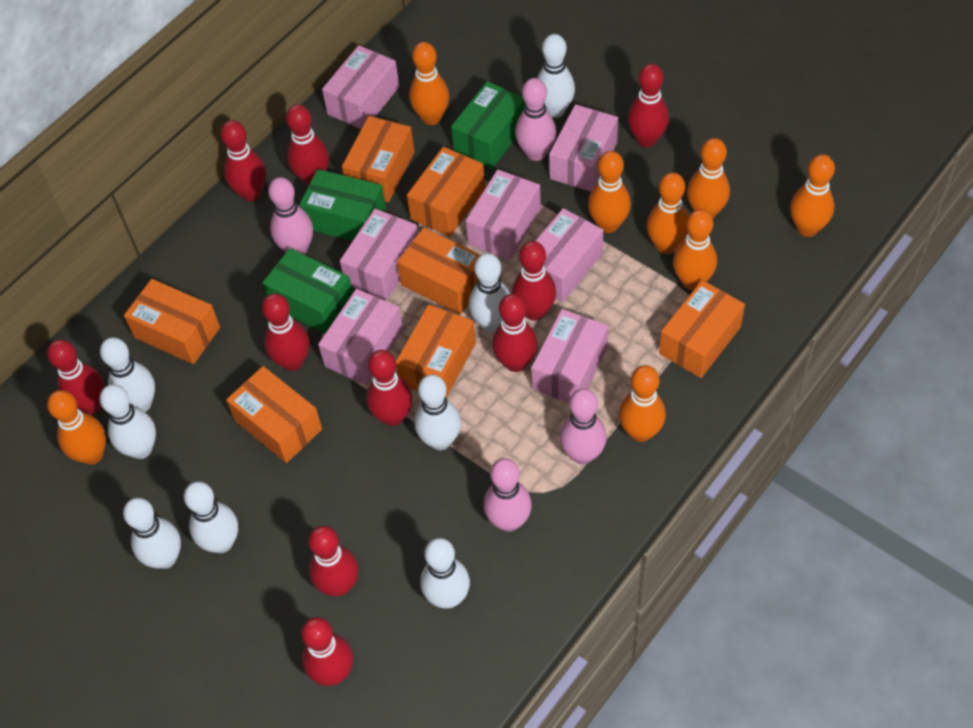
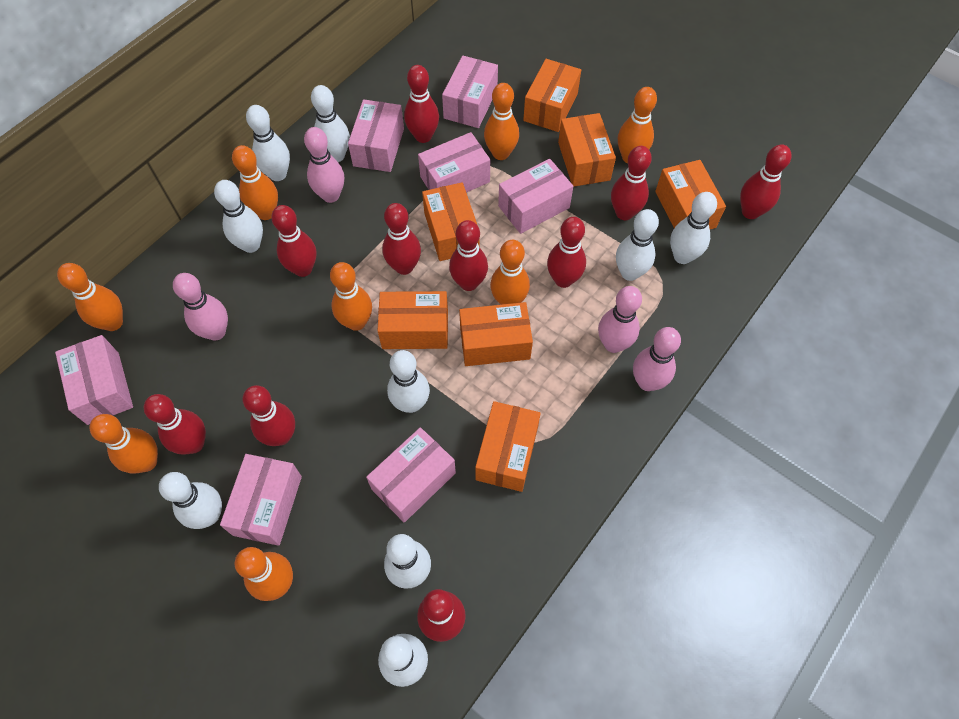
green box: [262,248,353,333] [300,169,386,241] [451,81,525,169] = 3 -> none = 0
white bowling pin: [99,384,156,459] [100,337,155,412] [123,498,181,569] [184,481,238,553] [415,374,461,450] [420,538,470,609] [469,253,511,333] [537,34,575,118] = 8 -> [159,472,222,529] [214,180,263,253] [246,105,290,181] [311,85,350,162] [378,634,428,687] [384,534,431,589] [387,350,430,413] [616,209,659,281] [670,192,717,264] = 9

